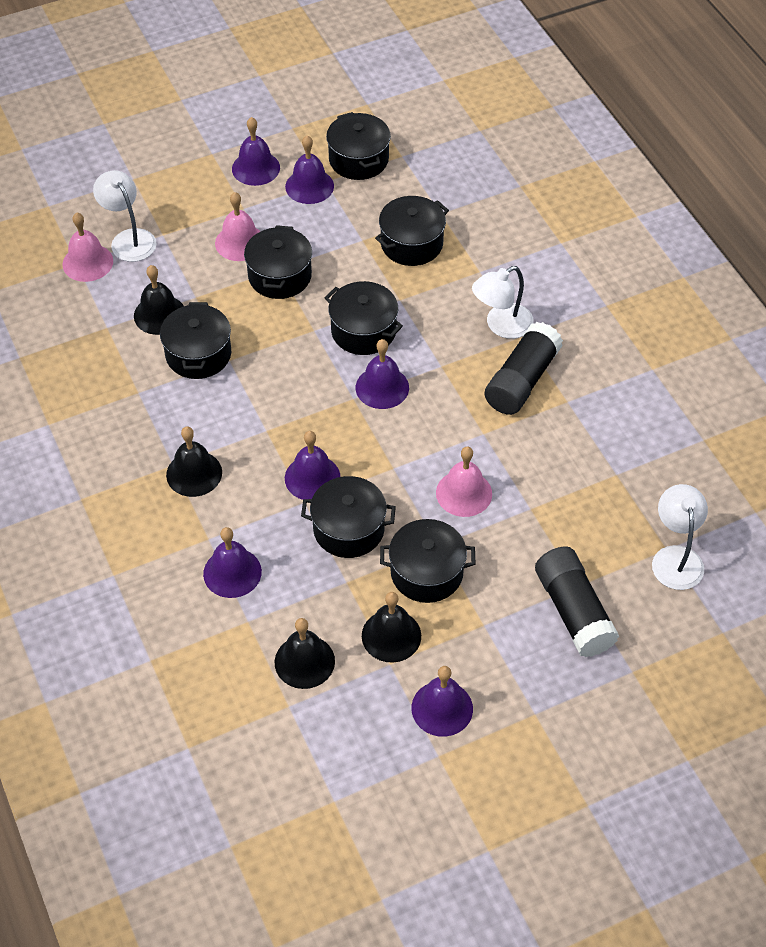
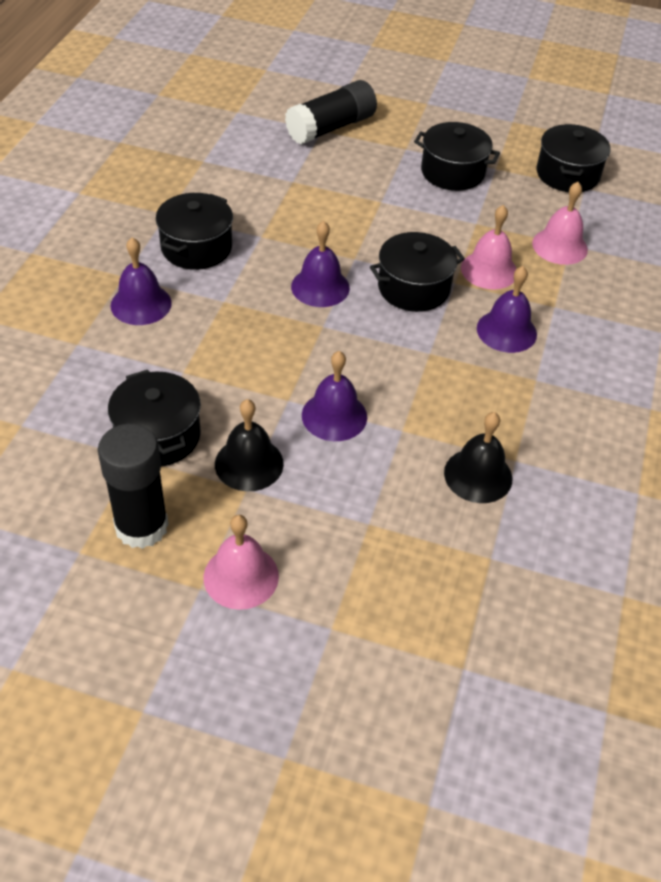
black bell: [134,265,184,335] [166,427,222,497] [275,618,335,689] [362,592,421,663] = 4 -> [215,399,284,491] [444,412,512,503] = 2
black pot: [160,302,231,379] [244,225,312,299] [301,476,396,558] [325,281,403,355] [326,112,391,180] [375,196,449,266] [380,519,475,603] = 7 -> [108,370,201,466] [156,193,233,270] [370,232,465,312] [414,122,500,191] [537,124,611,192] = 5
purple bell: [203,527,262,598] [232,117,280,186] [285,135,334,204] [285,431,340,500] [356,339,409,409] [412,666,473,737] = 6 -> [111,237,172,325] [291,221,350,307] [302,351,367,441] [477,266,537,353] = 4
white lamp: [93,170,157,262] [472,266,534,339] [652,484,708,590] = 3 -> none = 0

